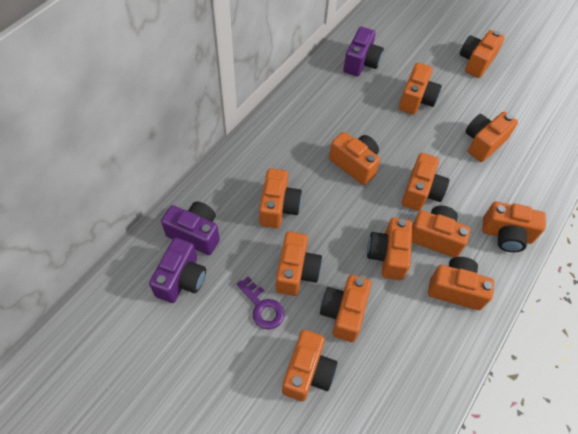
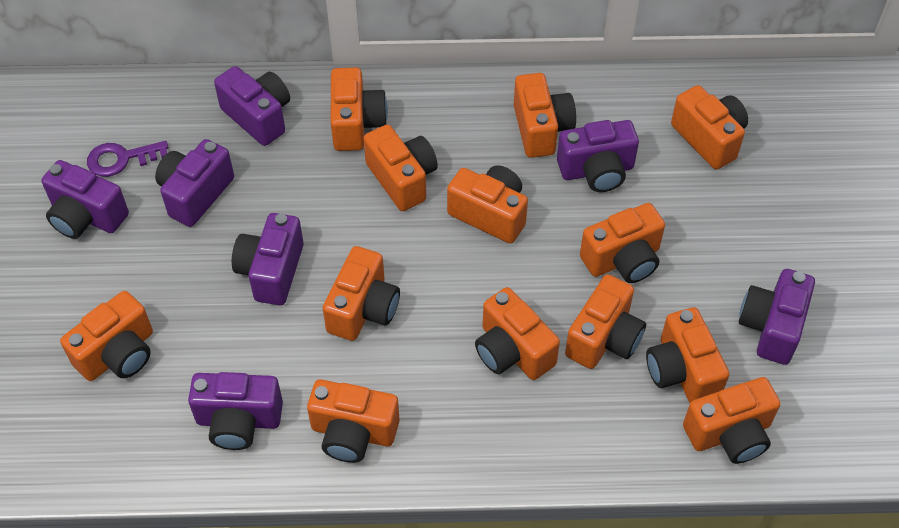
purple camera: [149,238,206,303] [161,201,220,255] [343,27,384,76] = 3 -> [41,160,129,239] [155,139,234,227] [188,372,283,450] [214,66,290,146] [232,213,304,306] [557,120,639,192] [739,269,815,365] = 7

